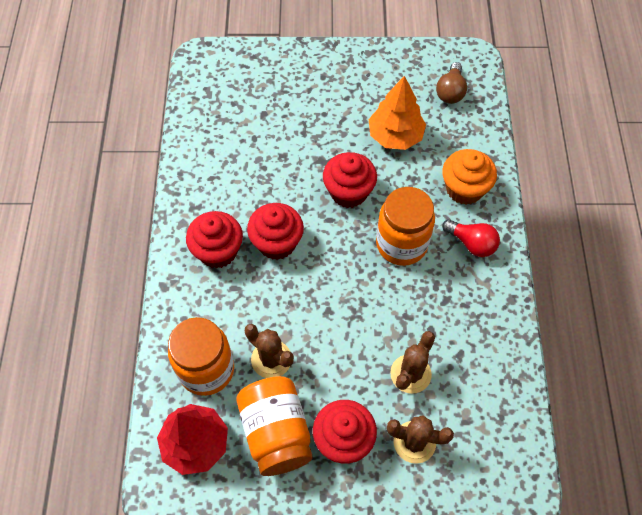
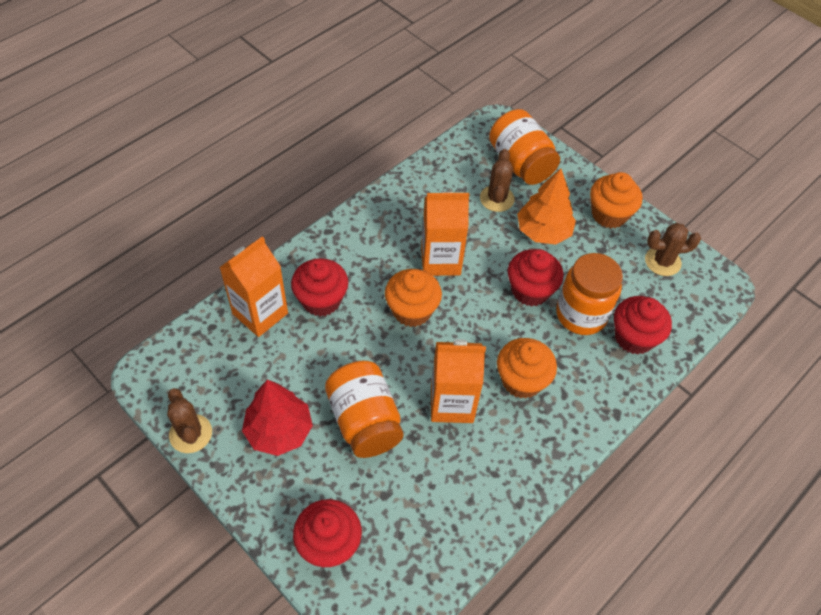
brown light bulb: [436,62,467,104] = 1 -> none = 0
orange carton: none = 0 -> [219,236,288,337] [421,192,469,276] [431,339,486,423] = 3
orange cupcake: [442,149,497,205] = 1 -> [385,269,442,327] [497,338,557,399] [590,172,642,228] = 3
red light bulb: [442,219,500,257] = 1 -> none = 0

